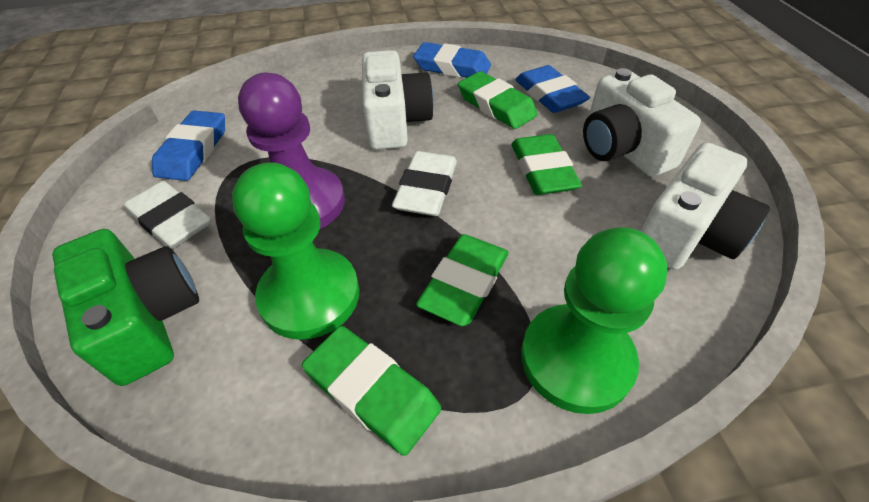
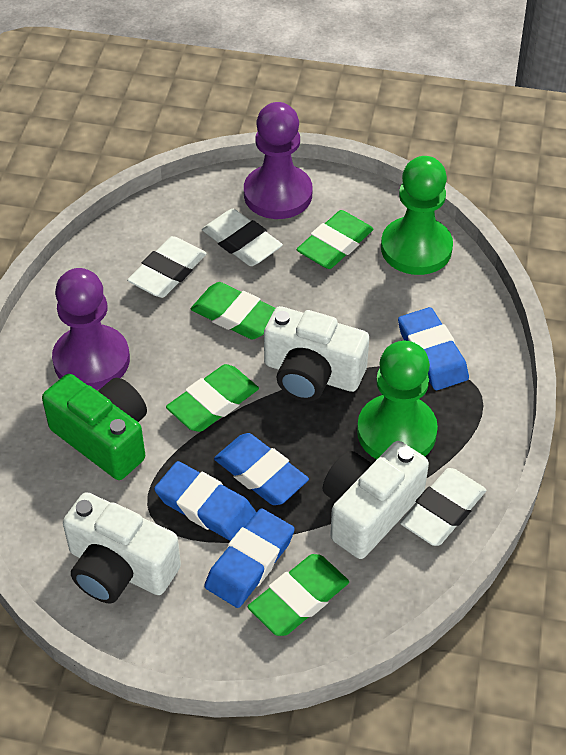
blue eraser: [152,111,225,181] [413,42,491,78] [515,65,590,113] = 3 -> [154,461,256,541] [204,509,295,608] [214,433,309,505] [398,307,469,390] = 4
purple pawn: [238,73,345,229] = 1 -> [52,268,130,390] [244,102,312,219] = 2
white eraser: [123,181,211,249] [392,151,457,216] = 2 -> [127,236,207,298] [202,209,283,266] [400,468,486,546] = 3

